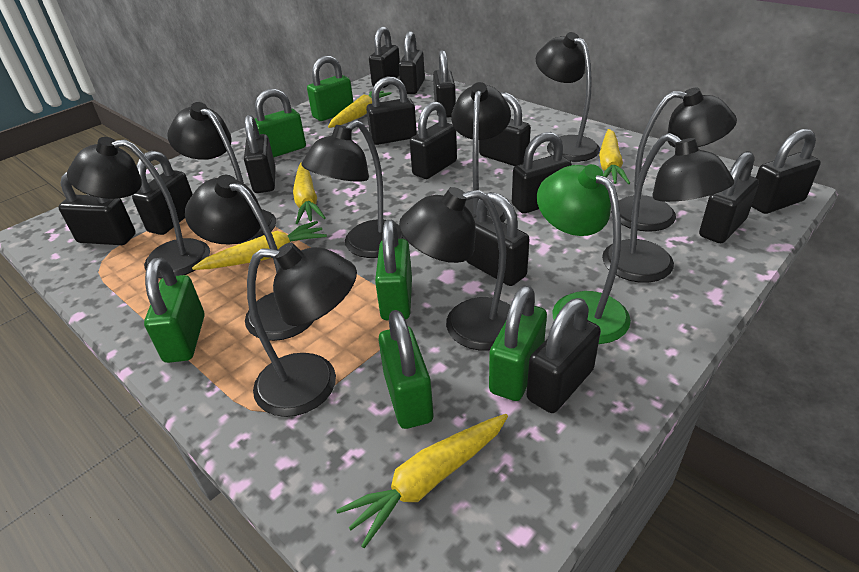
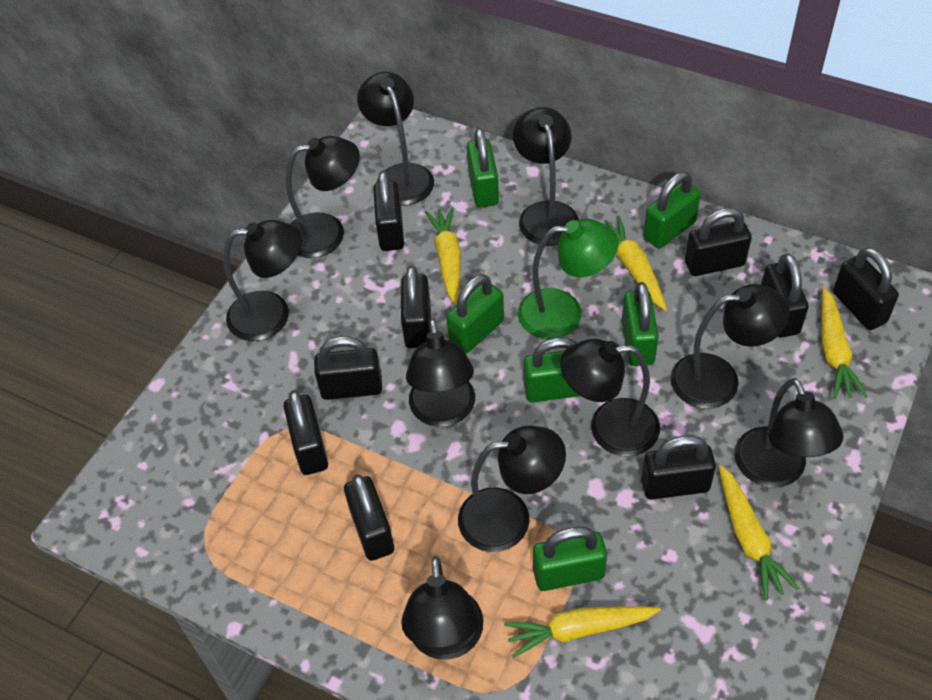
black padlock: [58,172,136,245] [132,151,193,235] [244,115,276,193] [366,77,417,145] [369,26,400,88] [399,31,425,94] [410,101,457,179] [433,50,456,117] [466,192,529,286] [479,92,531,166] [512,132,572,214] [527,298,601,413] [699,151,759,243] [751,129,821,214] = 14 -> [283,390,328,475] [314,336,382,400] [344,474,394,561] [373,171,404,251] [401,266,431,348] [641,436,716,500] [685,208,751,276] [761,253,809,337] [833,247,899,330] = 9

